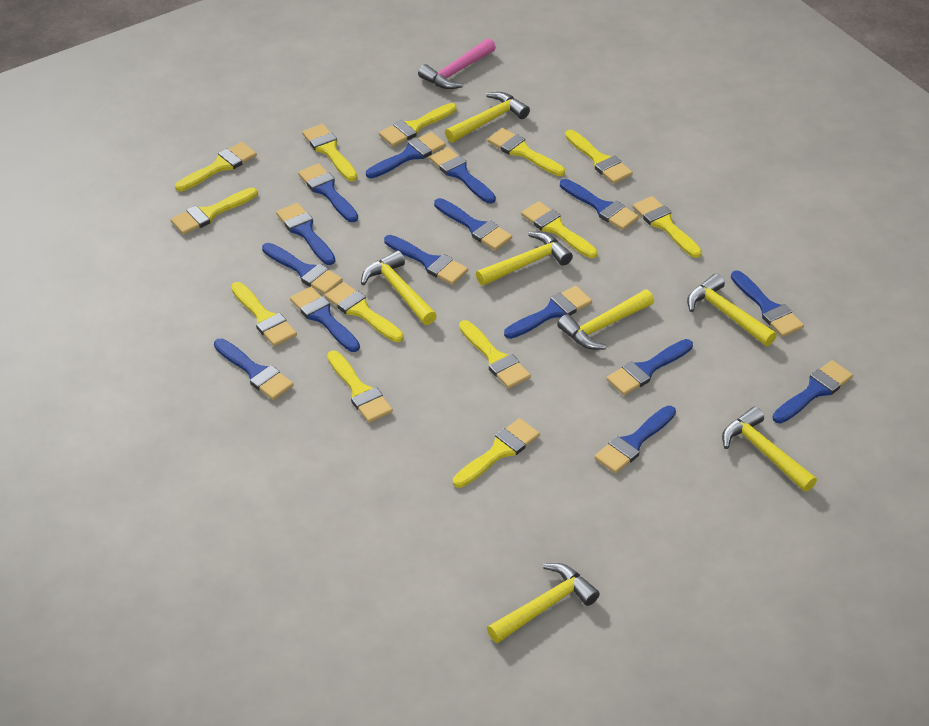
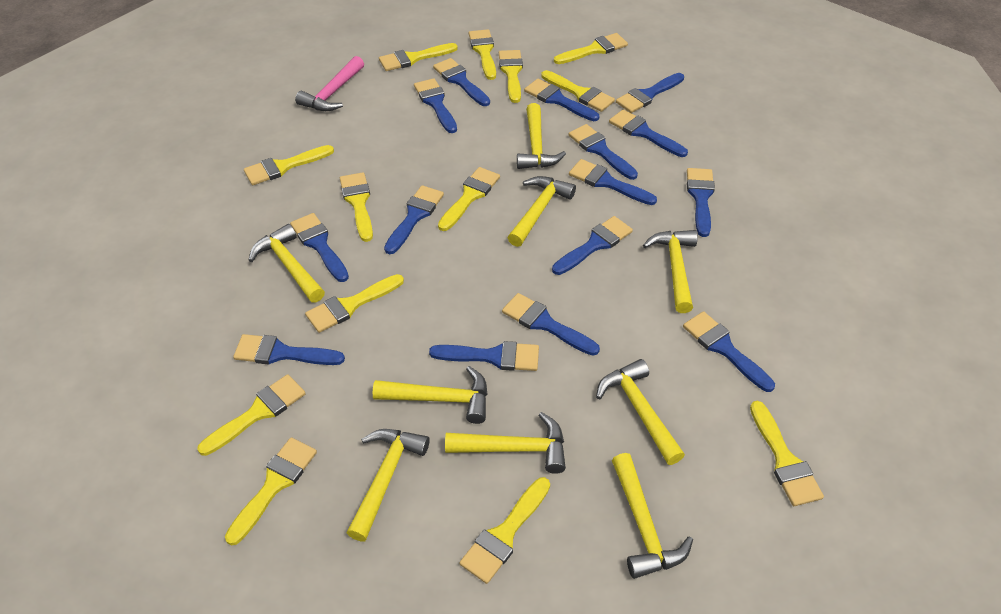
yellow hammer: [361,250,437,325] [445,92,530,143] [476,232,573,286] [487,563,600,643] [557,290,654,350] [687,273,777,346] [722,407,817,492] = 7 -> [248,224,325,302] [347,429,430,541] [373,366,487,424] [445,412,566,474] [508,176,576,247] [517,103,566,169] [596,359,685,465] [612,453,693,579] [643,230,698,313] = 9

